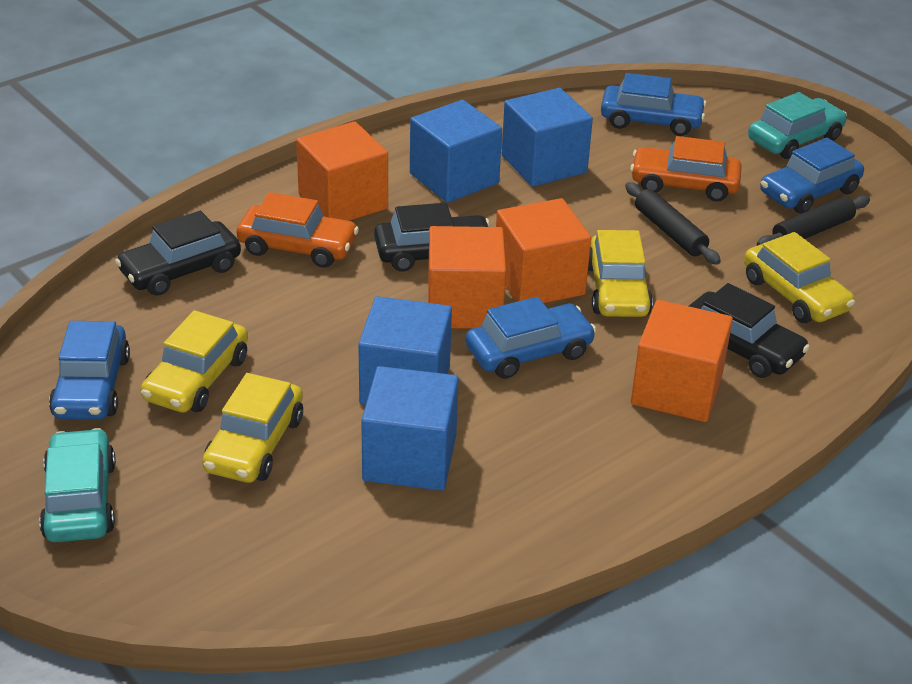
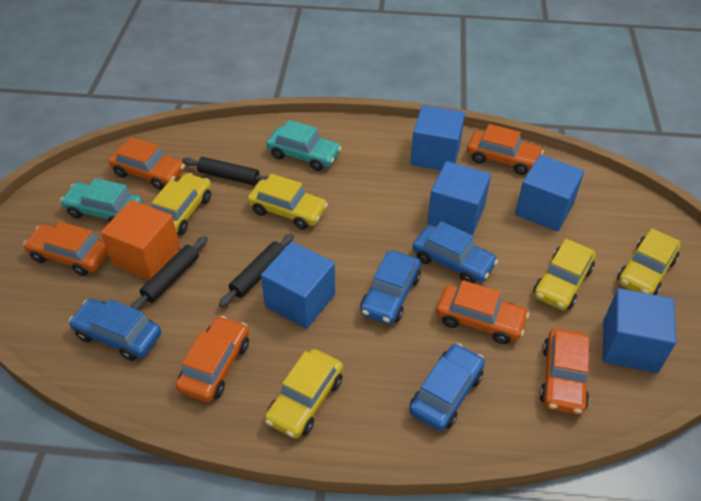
black car: [115,210,241,296] [374,203,489,272] [689,283,810,378] = 3 -> none = 0
black rolling pin: [625,182,721,265] [757,195,870,246] = 2 -> [130,236,208,310] [182,157,269,185] [219,234,294,307] = 3
blue cube: [358,296,452,405] [361,366,459,491] [410,100,502,203] [502,88,593,187] = 4 -> [261,242,335,329] [410,105,465,170] [427,161,491,235] [515,155,584,231] [602,288,676,373] = 5
orange car: [237,192,359,268] [630,136,742,202] = 2 -> [23,222,108,276] [109,137,185,190] [176,316,249,402] [436,280,529,344] [467,124,544,175] [540,328,590,415] = 6
orange cube: [296,121,388,221] [428,226,506,329] [496,198,591,303] [631,300,733,422] = 4 -> [101,200,180,280] = 1
yellow car: [141,310,248,413] [202,373,303,483] [588,230,653,317] [744,232,855,323] = 4 -> [152,173,211,235] [248,174,328,230] [265,349,343,439] [533,239,596,310] [617,228,680,295] = 5

